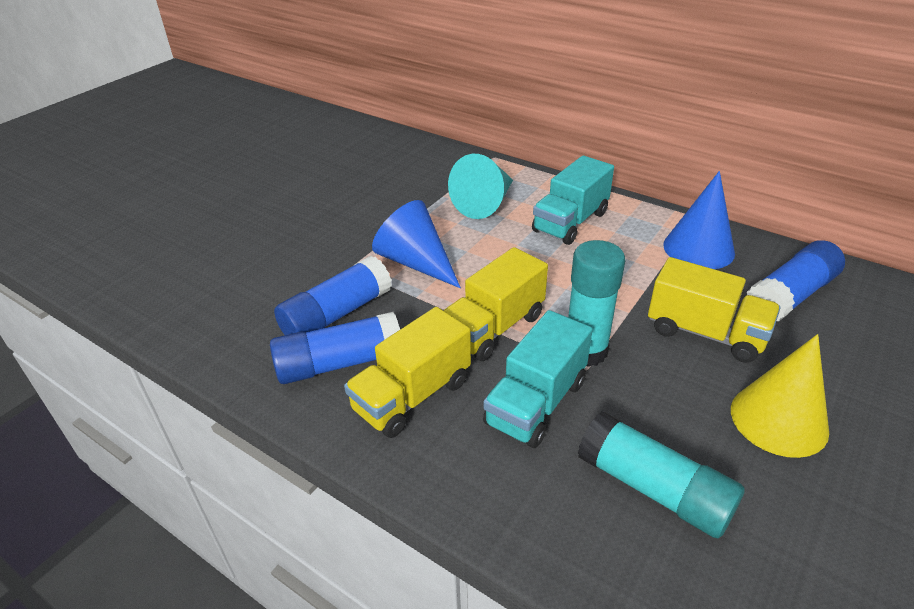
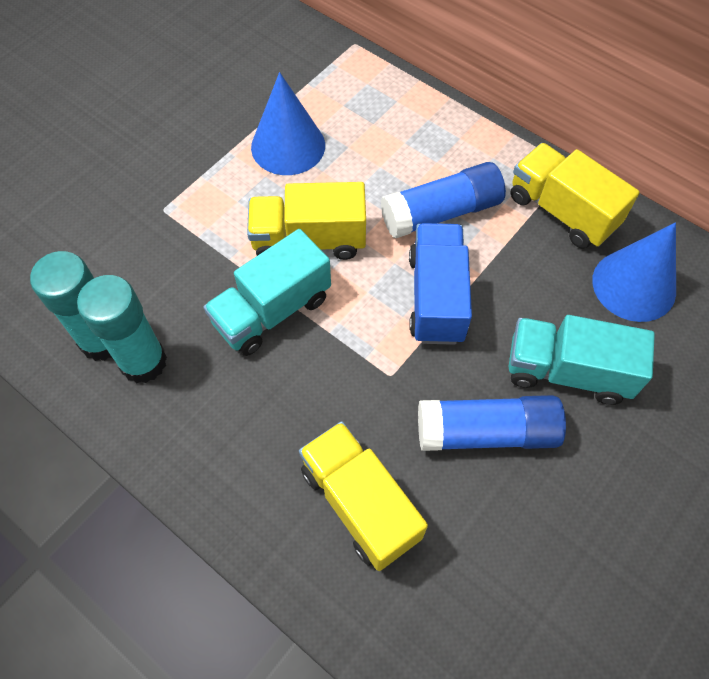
blue glue stick: [270,312,400,384] [274,256,392,335] [747,240,845,321] = 3 -> [381,162,506,238] [418,395,566,451] = 2
blue truck: none = 0 -> [409,223,472,345] = 1
turquoise cone: [448,154,513,219] = 1 -> none = 0
yellow cone: [731,334,829,458] = 1 -> none = 0

